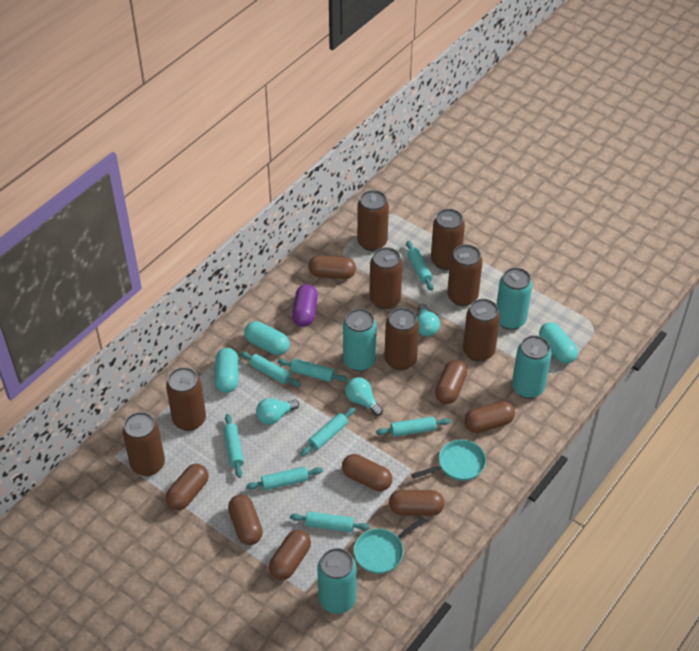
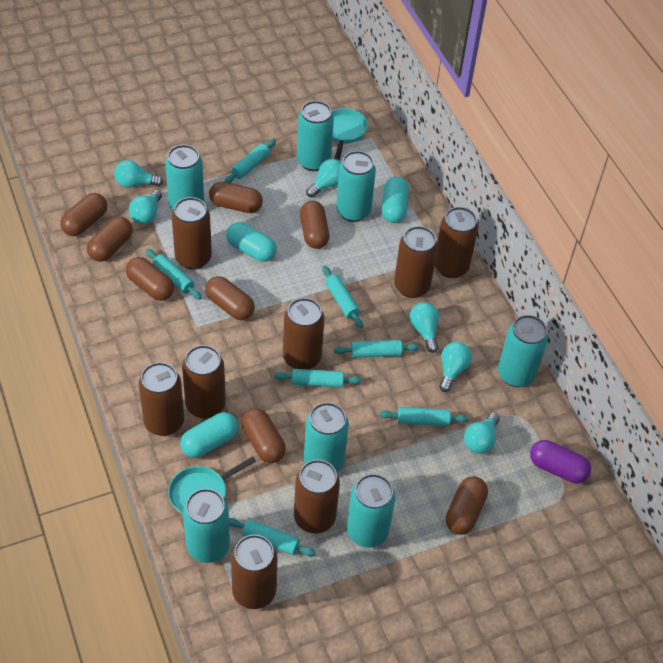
turquoise can: [317,548,357,614] [343,309,377,372] [496,267,533,330] [512,335,552,399] = 4 -> [165,145,204,210] [183,488,230,563] [297,101,334,171] [304,402,349,472] [336,151,376,222] [347,474,395,548] [498,315,548,387] = 7
turquoise light bulb: [256,398,299,425] [345,377,383,416] [417,304,440,336] = 3 -> [114,160,163,188] [129,190,162,224] [306,159,341,198] [409,302,439,353] [439,342,472,392] [464,413,500,454] = 6
turquoise rolling pin: [223,414,244,478] [240,352,301,387] [246,467,323,490] [278,359,348,382] [290,511,370,532] [301,408,355,456] [376,416,451,437] [406,241,433,291] = 8 -> [146,249,202,300] [224,139,276,183] [229,518,316,557] [274,369,362,388] [322,266,363,328] [334,340,419,358] [379,407,468,426] = 7

